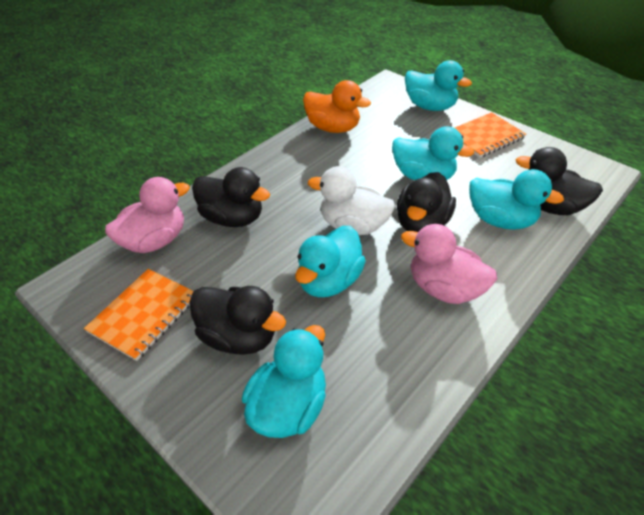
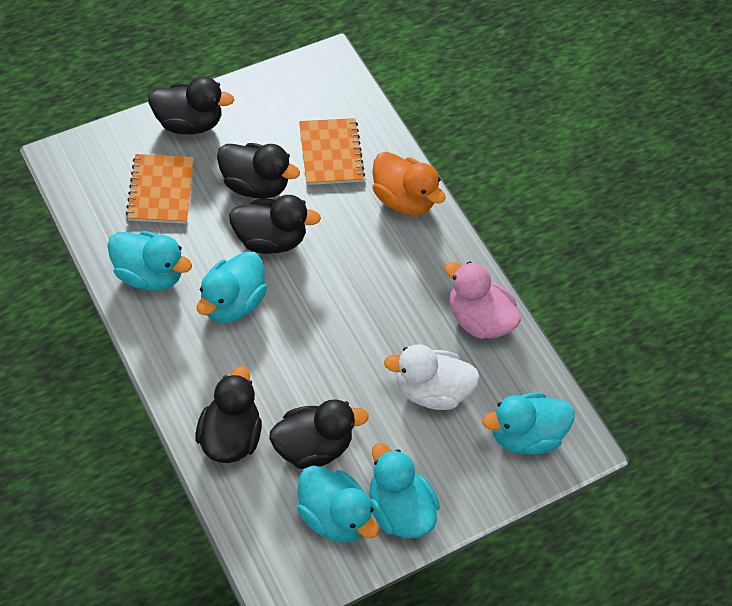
black duck: [189,286,286,355] [192,167,270,227] [397,172,456,232] [515,147,603,215] = 4 -> [148,77,234,134] [195,366,262,463] [217,143,300,199] [229,195,321,254] [269,399,369,469] = 5
pink duck: [105,177,190,253] [401,224,497,304] = 2 -> [445,261,521,339] = 1

